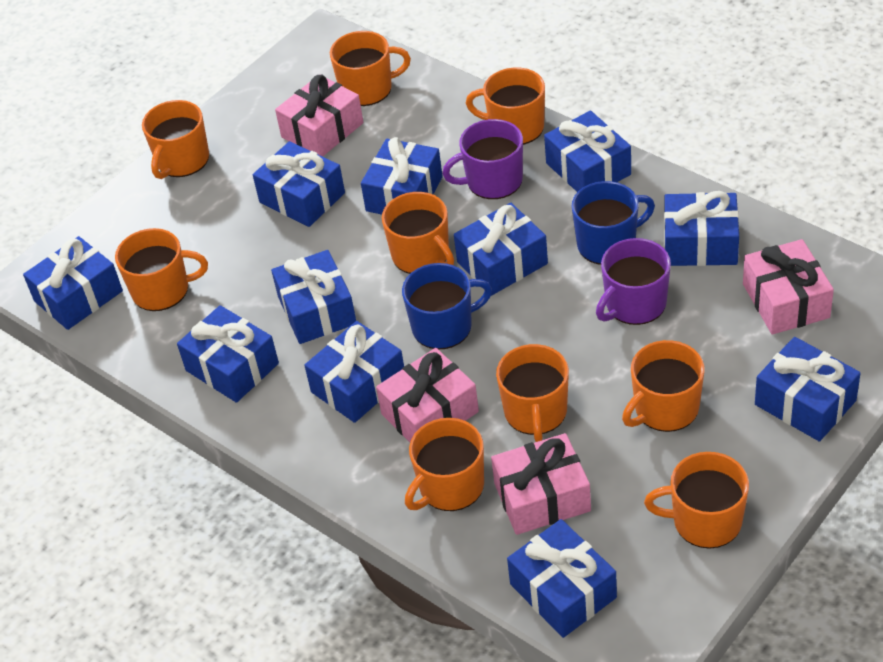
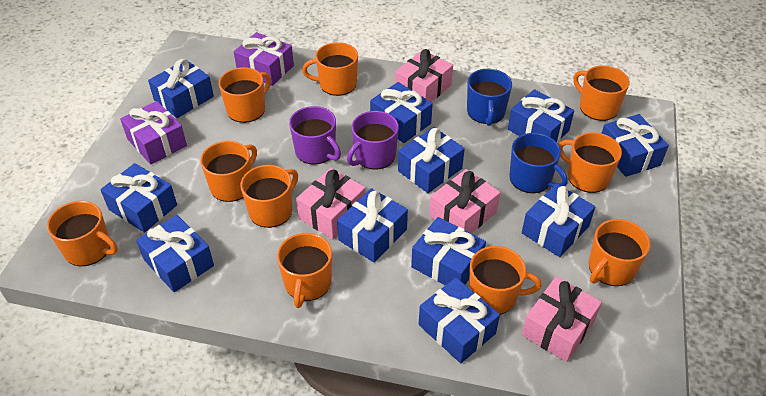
orange mug: [115,228,208,311] [142,100,209,179] [330,31,411,106] [382,192,454,274] [405,418,484,511] [466,67,545,145] [496,344,569,442] [622,340,704,432] [644,452,749,549] = 9 -> [47,201,118,266] [200,141,257,202] [219,67,271,123] [240,165,298,228] [277,233,332,308] [302,42,358,96] [469,246,542,315] [559,132,622,193] [574,66,630,121] [589,219,650,286] = 10
purple gift: none = 0 -> [120,101,187,165] [234,32,294,86] = 2

